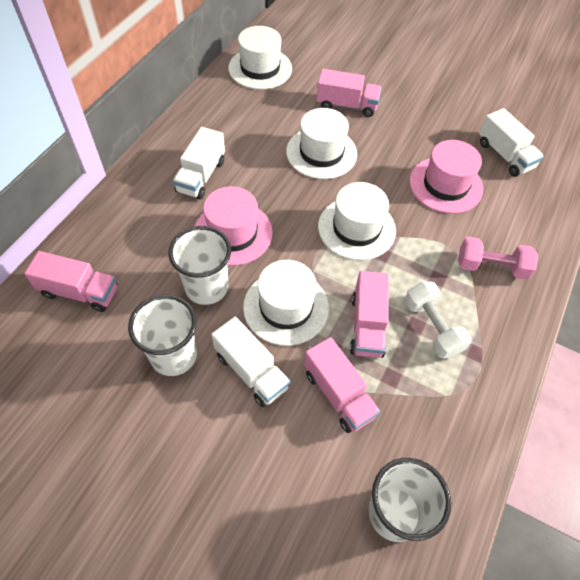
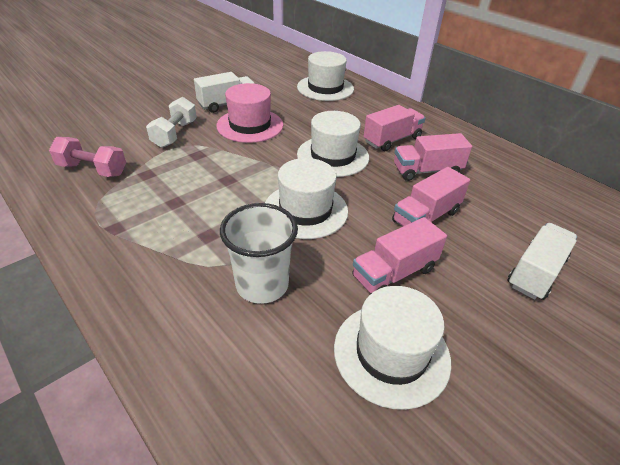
pink hat: [194,186,273,266] [409,140,483,214] = 2 -> [216,83,283,143] = 1
white cup: [128,295,197,376] [168,226,231,305] [369,458,451,542] = 3 -> [220,203,298,304] = 1
white truck: [173,127,225,199] [211,317,290,407] [479,108,544,177] = 3 -> [194,72,255,113] [508,223,577,300] = 2

